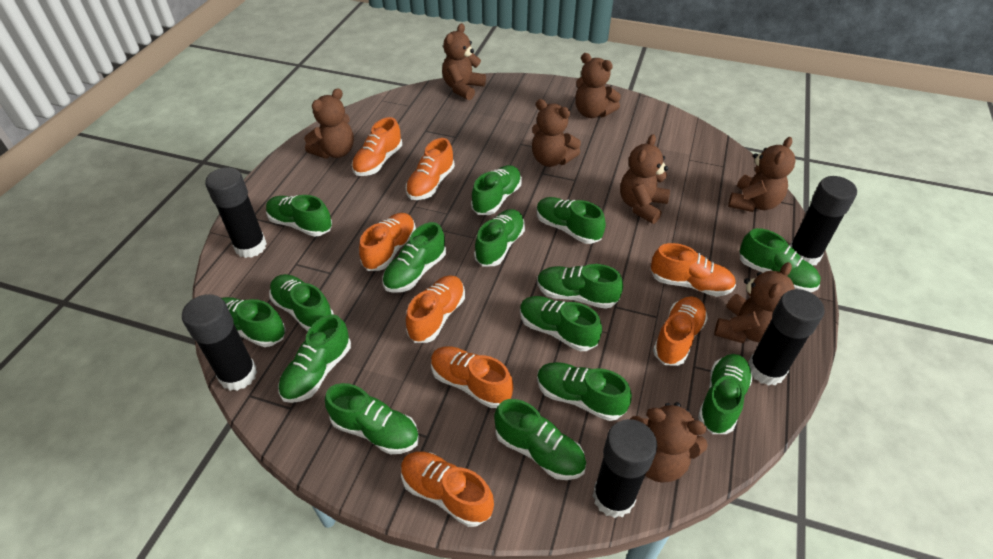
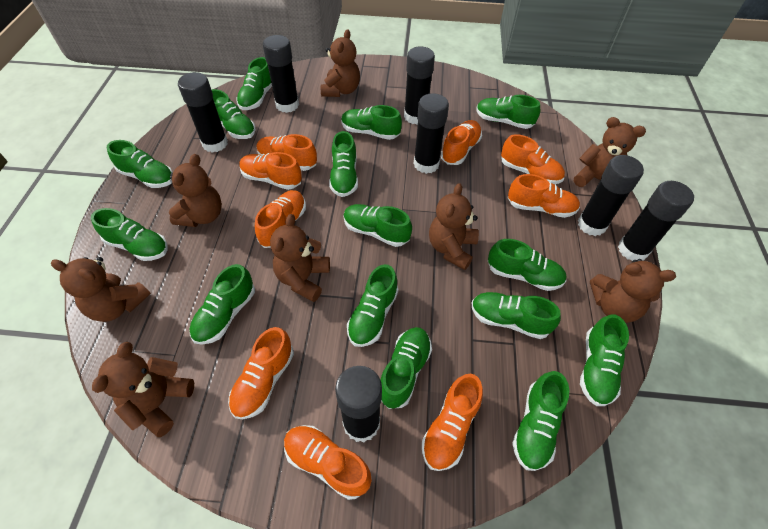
black glue stick: [182,294,257,391] [205,167,267,258] [593,419,657,518] [748,289,824,386] [790,176,857,266] = 5 -> [178,72,228,153] [263,35,299,113] [335,366,382,442] [404,47,435,124] [414,93,449,174] [578,155,644,236] [618,181,694,261] = 7
orange shoe: [352,117,402,176] [359,213,416,271] [401,452,494,527] [406,138,455,200] [406,275,465,343] [431,346,513,408] [650,243,736,297] [653,296,708,366] = 8 -> [228,327,294,419] [239,152,302,190] [255,190,306,248] [257,134,317,171] [284,425,372,500] [422,374,483,471] [441,120,482,165] [501,134,565,184] [507,174,580,218] = 9

